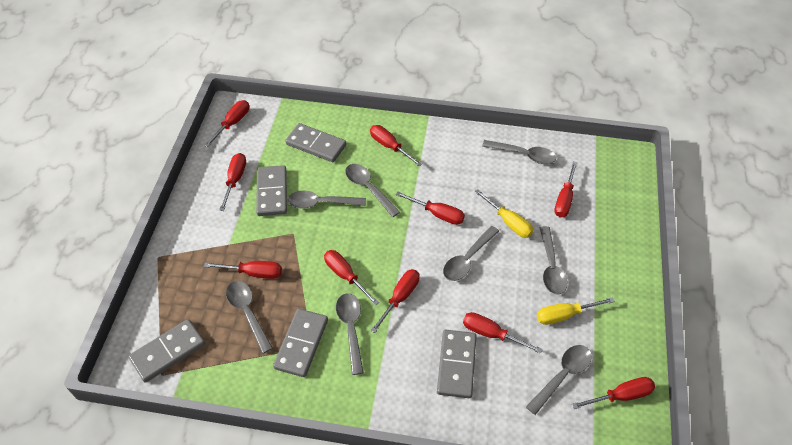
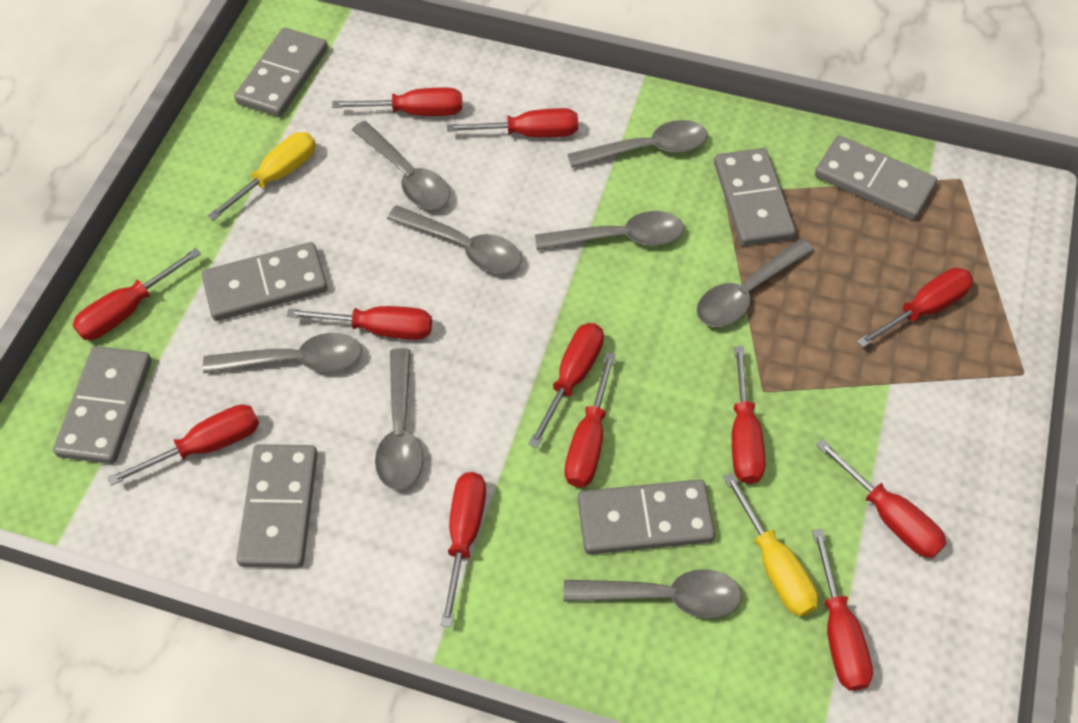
grey domino: [128,319,205,383] [256,165,287,216] [273,309,328,377] [285,123,346,162] [437,330,477,398] = 5 -> [53,346,152,464] [202,242,327,321] [234,28,328,117] [236,444,318,568] [577,479,715,555] [714,148,796,246] [815,135,937,220] = 7
red screwdriver: [204,100,249,147] [204,261,282,279] [219,153,246,211] [324,250,379,306] [370,125,422,166] [371,269,420,333] [396,192,465,225] [463,312,543,354] [554,161,578,217] [572,377,655,409] = 10 -> [73,248,201,340] [107,404,259,486] [287,306,432,340] [332,87,462,116] [441,472,486,627] [447,108,578,138] [528,323,604,448] [564,352,616,487] [732,346,765,484] [812,529,873,691] [816,439,946,558] [857,268,973,348] = 12

